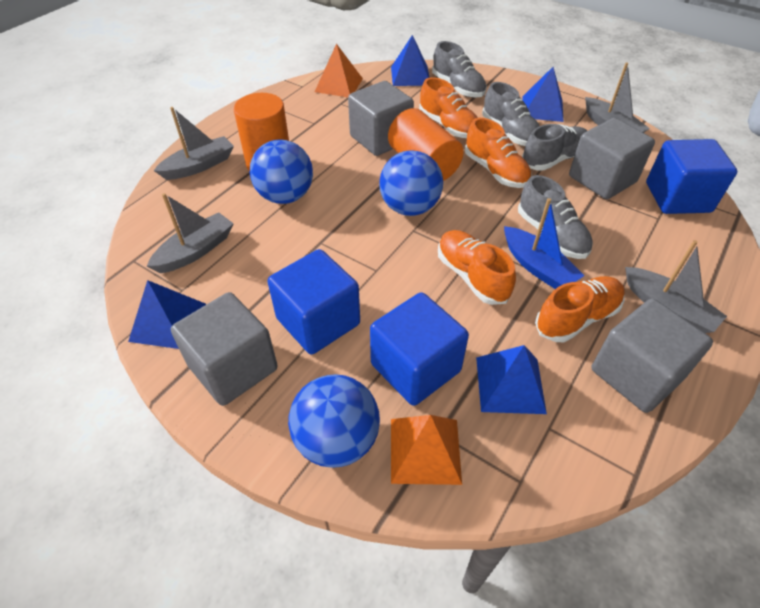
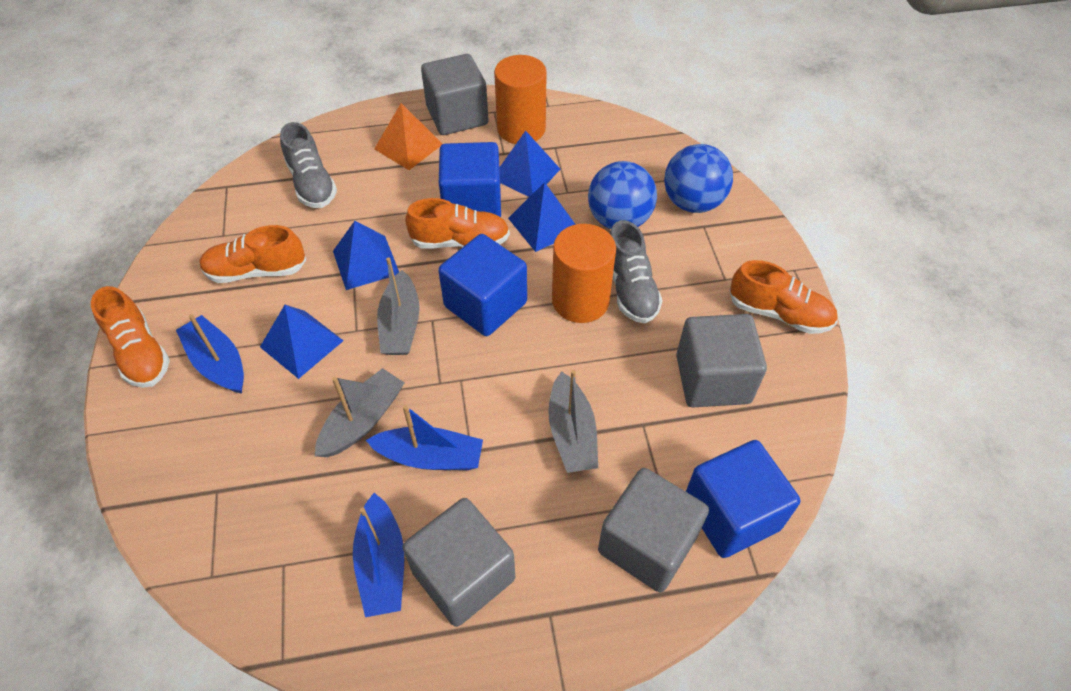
blue ball: [250,140,313,204] [288,374,380,468] [379,150,443,216] = 3 -> [588,161,657,229] [664,144,733,213] = 2
blue boat: [504,198,585,289] = 1 -> [176,314,244,394] [353,493,404,617] [366,405,483,470] = 3
grey boat: [147,193,234,273] [154,107,234,180] [585,63,650,133] [625,240,727,333] = 4 -> [315,368,405,457] [377,257,420,355] [548,370,598,473] = 3
grey shoe: [432,41,487,97] [482,82,540,146] [518,175,593,259] [522,124,587,171] = 4 -> [280,122,337,208] [609,220,663,323] = 2
orange pyramid: [315,44,363,97] [391,415,462,485] = 2 -> [374,103,442,170] = 1

